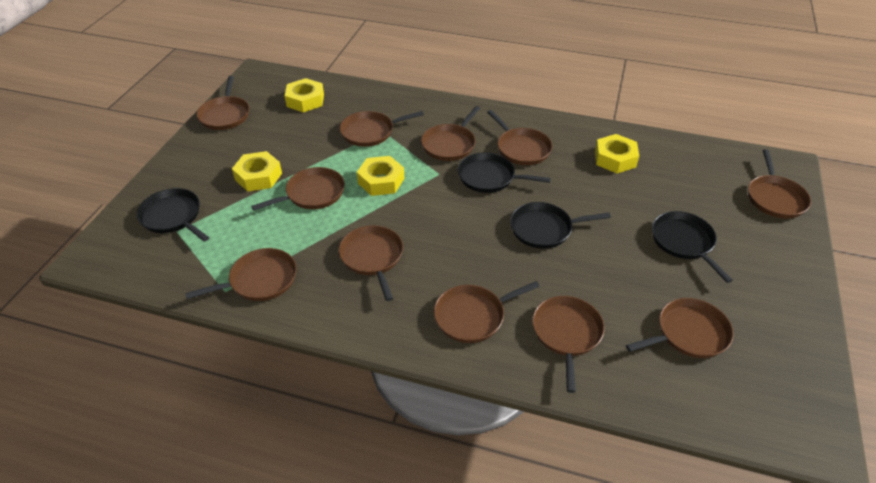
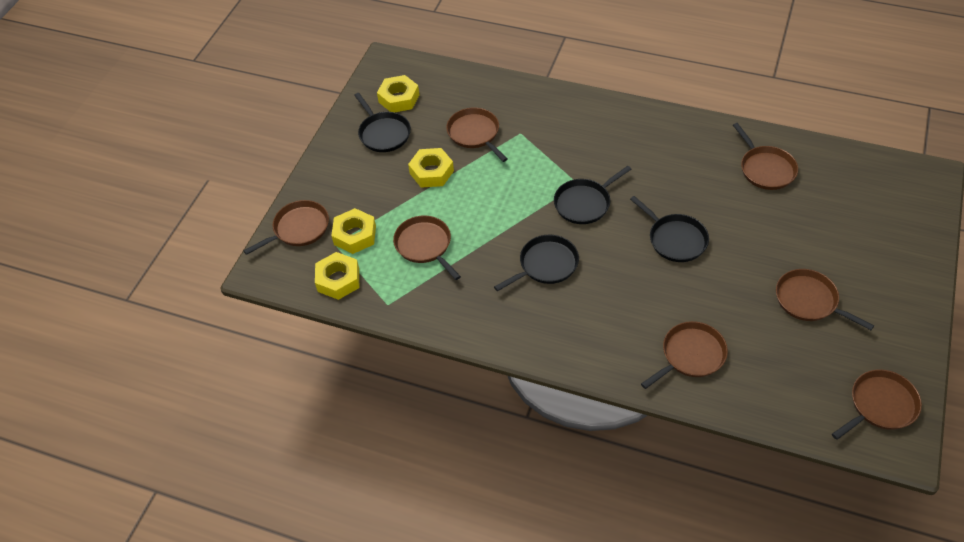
brown pan: [185,248,297,301] [196,76,249,130] [251,167,345,211] [339,225,403,301] [340,111,424,147] [421,106,480,161] [434,281,540,343] [487,110,553,165] [532,296,605,393] [626,298,734,358] [748,149,811,218] = 11 -> [243,200,329,255] [393,215,461,280] [446,108,507,162] [641,321,728,389] [733,123,798,190] [776,269,874,330] [832,369,922,440] = 7

